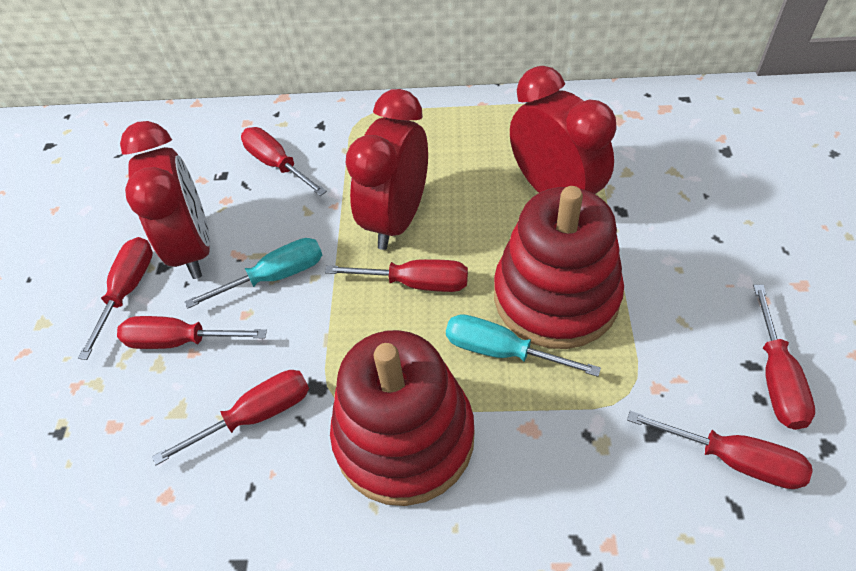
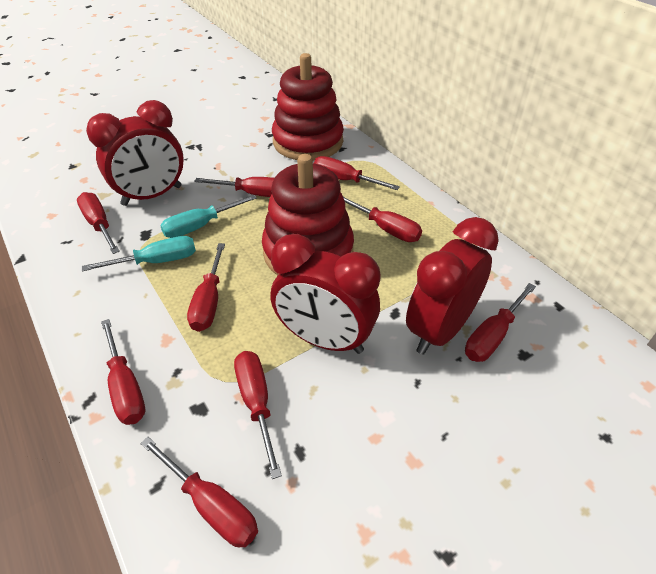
red screwdriver: [78,237,153,360] [117,316,267,349] [152,370,309,465] [241,127,327,196] [325,259,468,292] [627,411,813,489] [753,285,815,430] = 7 -> [77,192,120,254] [101,319,145,425] [140,437,258,547] [187,243,225,332] [194,177,274,197] [234,351,282,479] [314,156,400,190] [343,197,422,242] [465,283,536,362] = 9

